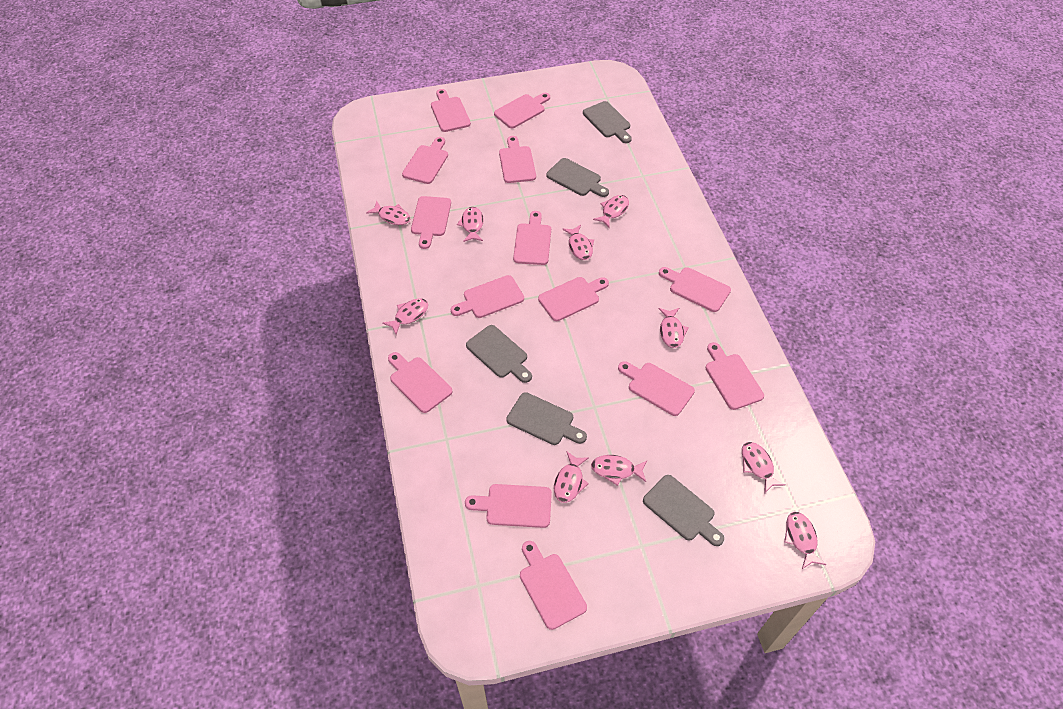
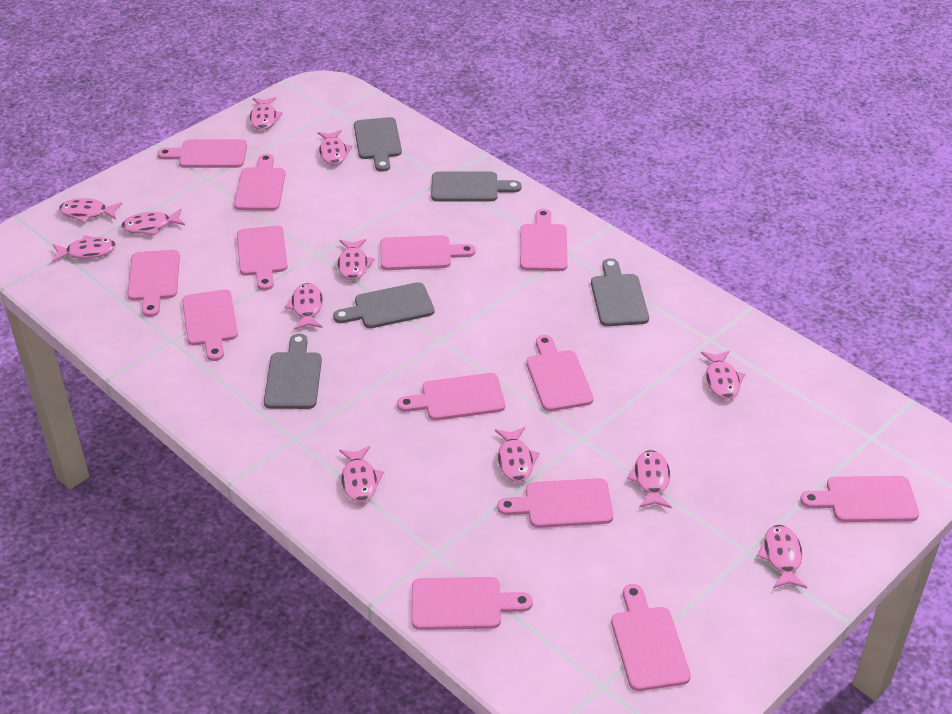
pink cutting board: [388,352,453,413] [402,137,448,184] [411,196,451,249] [431,89,471,132] [450,275,524,318] [465,484,552,528] [494,93,550,128] [499,136,536,183] [513,211,551,265] [520,541,587,630] [538,277,609,321] [618,361,695,416] [659,267,731,312] [706,342,764,410] = 14 -> [128,250,180,317] [157,139,247,168] [182,289,238,361] [234,154,286,211] [237,226,288,290] [380,235,475,270] [397,373,505,420] [411,577,533,630] [497,478,614,528] [520,209,568,271] [527,335,594,411] [611,584,691,691] [800,476,919,522] = 13
pink fish: [366,200,410,225] [382,298,428,335] [457,207,484,242] [554,451,589,503] [562,225,594,260] [591,455,647,486] [593,195,629,228] [658,308,689,348] [742,442,785,494] [784,512,826,569] = 10 -> [52,235,116,262] [59,198,123,223] [121,208,185,235] [250,97,283,130] [284,283,323,330] [317,130,353,165] [337,239,375,280] [339,446,384,503] [495,427,540,482] [627,450,671,508] [701,351,745,400] [757,525,807,588] = 12

